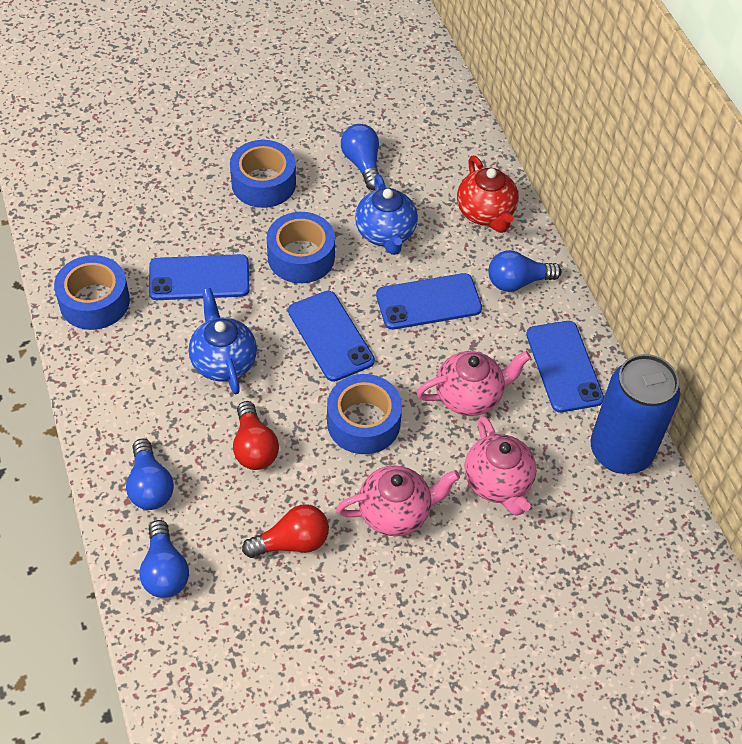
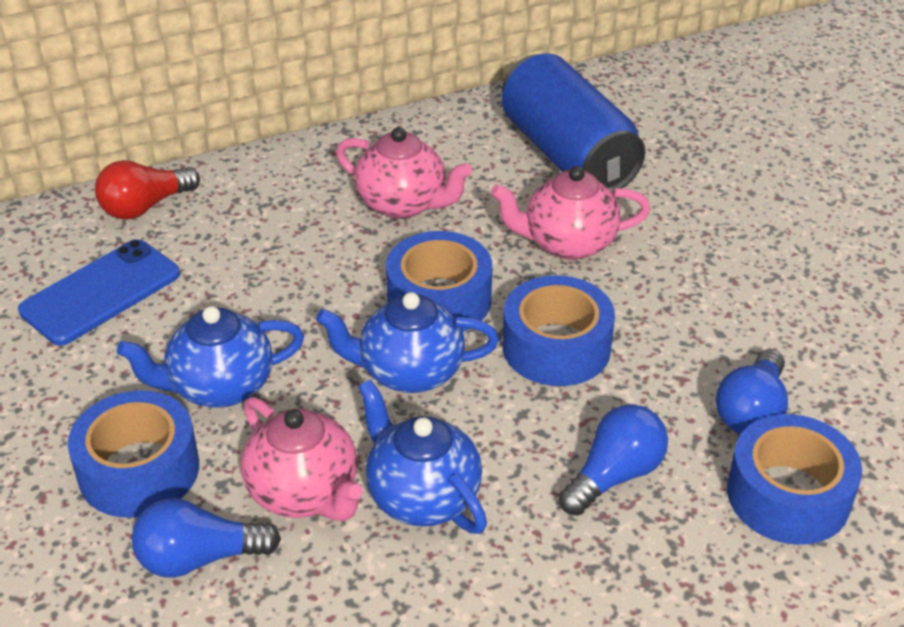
blue light bulb: [126,438,174,510] [139,520,189,598] [341,124,379,190] [489,250,561,292] = 4 -> [131,498,281,578] [559,404,668,516] [716,349,788,434] = 3
blue phone: [149,254,249,300] [288,291,375,382] [376,273,482,330] [526,321,604,412] = 4 -> [18,239,180,346] = 1
blue teapot: [189,288,257,394] [355,174,418,255] = 2 -> [117,306,304,408] [316,292,499,393] [358,379,487,534] = 3
red light bulb: [233,401,279,470] [242,505,329,558] = 2 -> [95,160,200,220] = 1
red teapot: [457,156,519,233] = 1 -> none = 0

